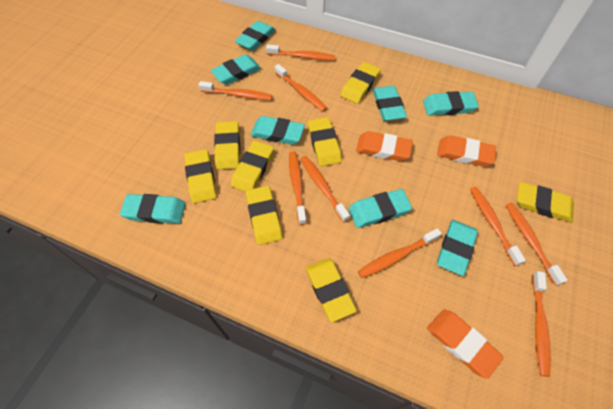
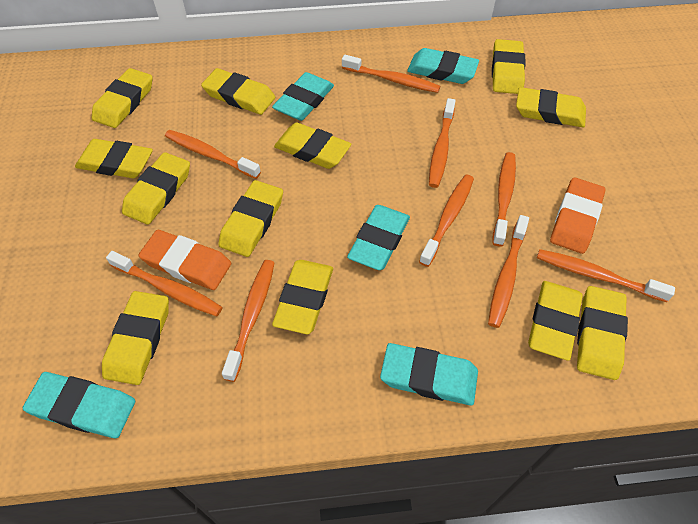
orange eraser: [356,131,413,161] [427,310,504,379] [437,135,496,167] = 3 -> [138,230,231,290] [550,178,606,254] = 2
turquoise eraser: [120,194,186,224] [211,54,261,85] [235,21,275,51] [250,116,305,145] [349,189,412,228] [373,86,407,121] [423,91,479,116] [437,220,478,276] = 8 -> [23,372,135,438] [272,72,334,121] [347,205,410,270] [380,343,478,406] [407,48,479,84] = 5
yellow eraser: [184,149,216,203] [214,121,240,170] [231,140,274,192] [246,186,282,245] [306,258,357,322] [308,117,342,167] [340,62,381,104] [517,182,574,223] = 8 -> [75,139,153,178] [92,68,153,128] [102,291,169,385] [122,152,190,225] [201,68,275,115] [218,180,283,257] [272,260,333,334] [274,123,351,169] [492,39,526,94] [516,87,586,127] [528,281,583,361] [577,286,628,380] = 12

